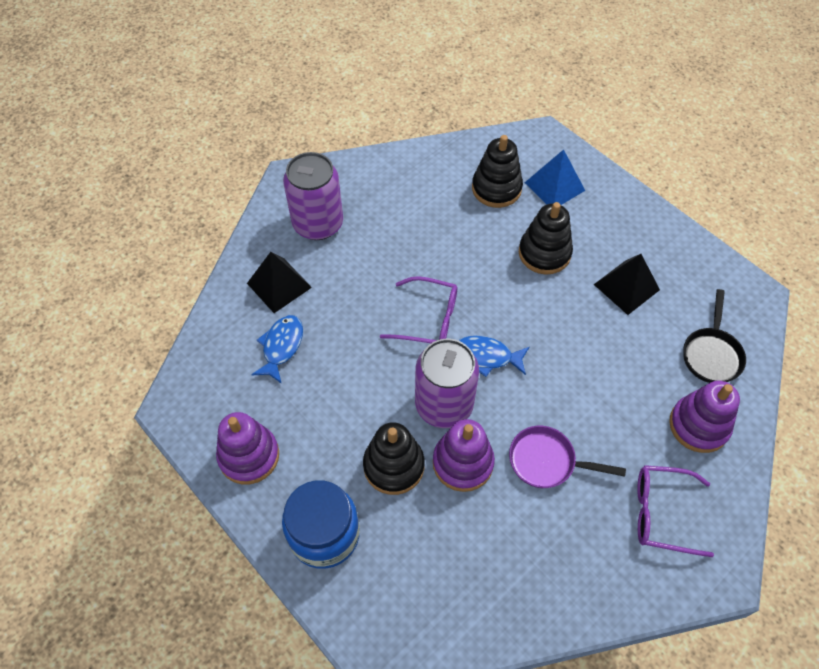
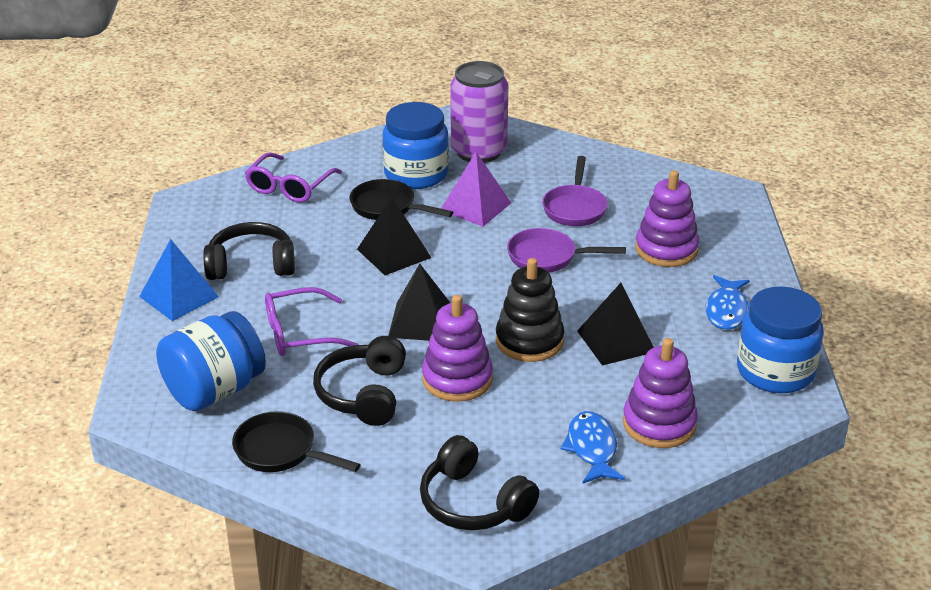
black headphones: none = 0 -> [203,222,295,280] [313,336,406,426] [420,435,539,530] = 3
black pan: [683,289,746,383] = 1 -> [232,411,361,472] [350,179,453,220] = 2
black pyramid: [247,252,312,313] [594,254,660,315] = 2 -> [357,197,431,275] [388,264,450,341] [577,283,654,366] = 3
black stacking toy: [363,422,425,495] [472,135,523,208] [519,202,573,275] = 3 -> [496,258,564,362] = 1
blue jar: [282,480,360,569] = 1 -> [156,311,266,411] [382,102,449,189] [737,287,824,393] = 3
purple can: [283,152,343,240] [415,339,479,428] = 2 -> [450,61,508,163] = 1
purple pan: [509,426,626,488] = 1 -> [507,228,626,273] [542,156,608,226] = 2
purple pyramid: none = 0 -> [441,152,511,227] = 1

